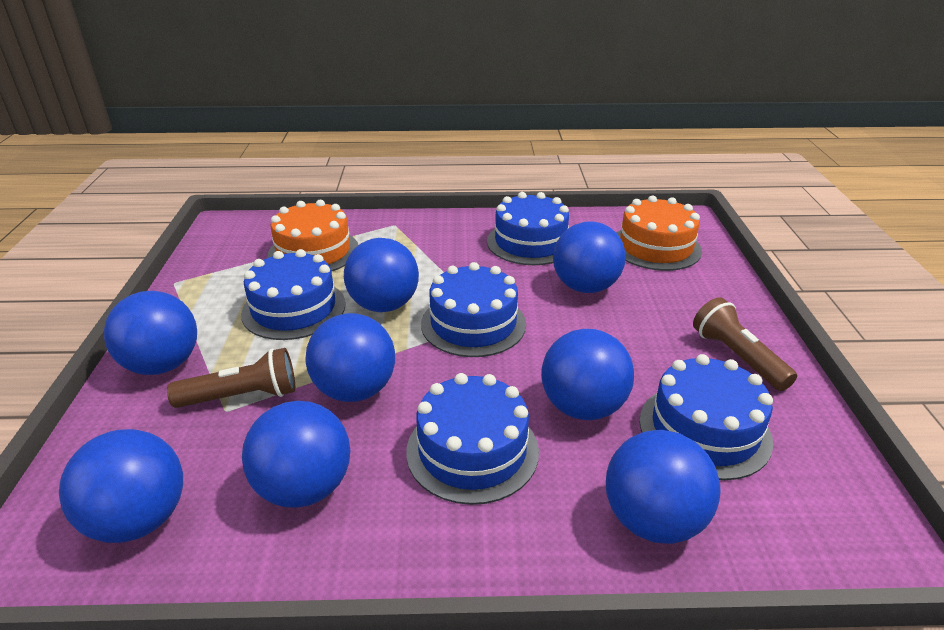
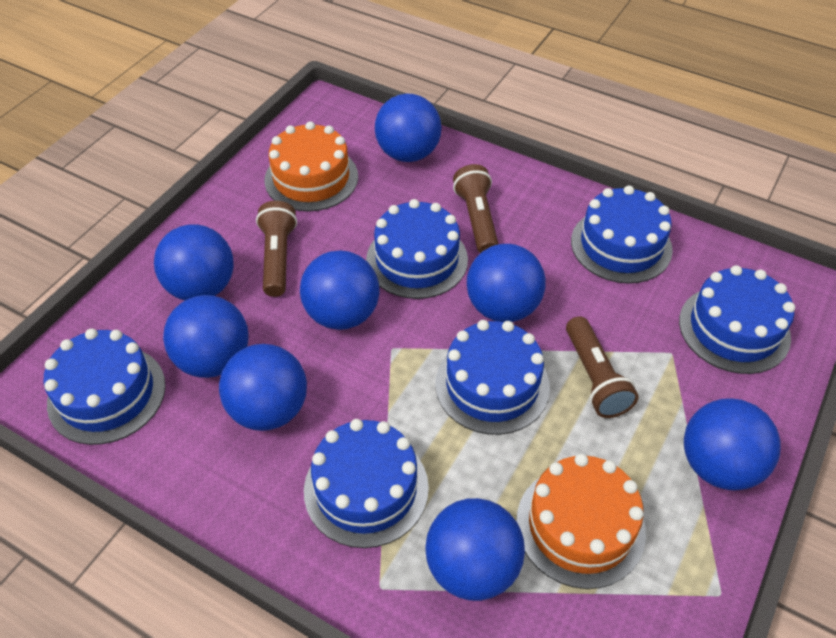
blue cake: [241,249,346,340] [406,373,539,505] [421,262,526,357] [487,192,569,265] [639,354,773,480] = 5 -> [43,328,166,445] [304,419,429,548] [366,199,468,299] [435,320,550,435] [571,186,673,283] [679,265,795,374] = 6
brown flashlight: [167,348,295,408] [693,297,797,391] = 2 -> [256,201,297,297] [453,164,498,253] [566,316,639,418] = 3

